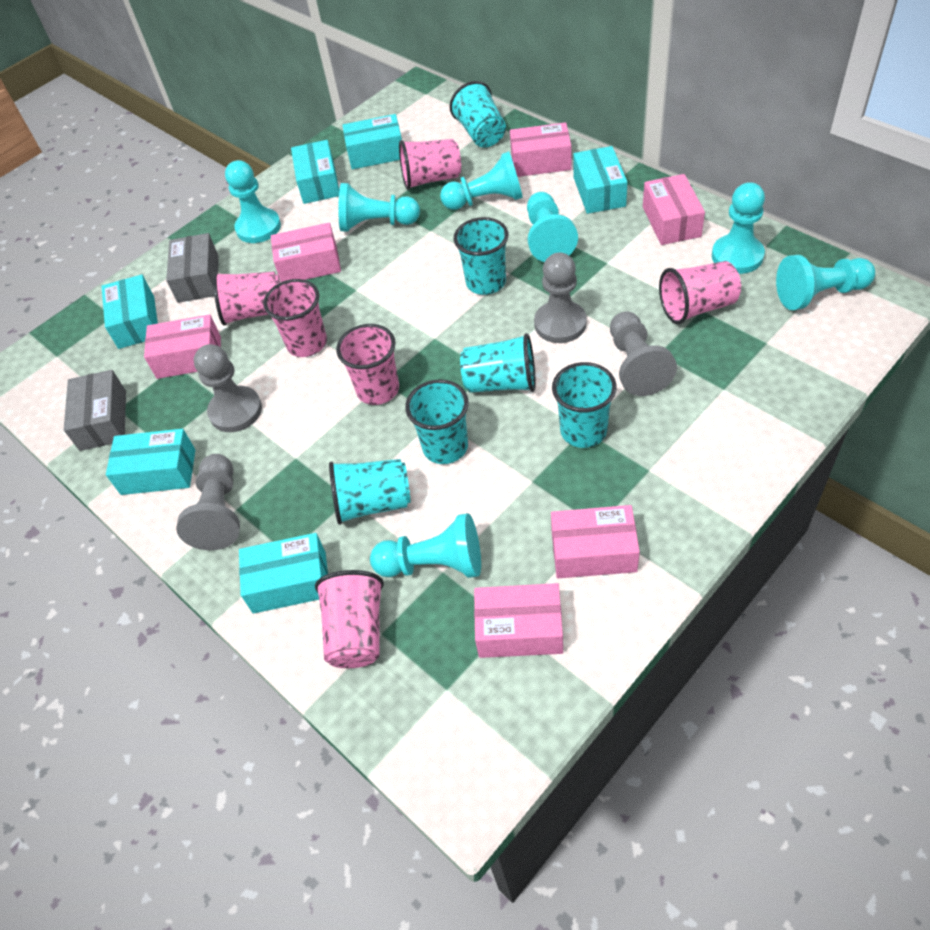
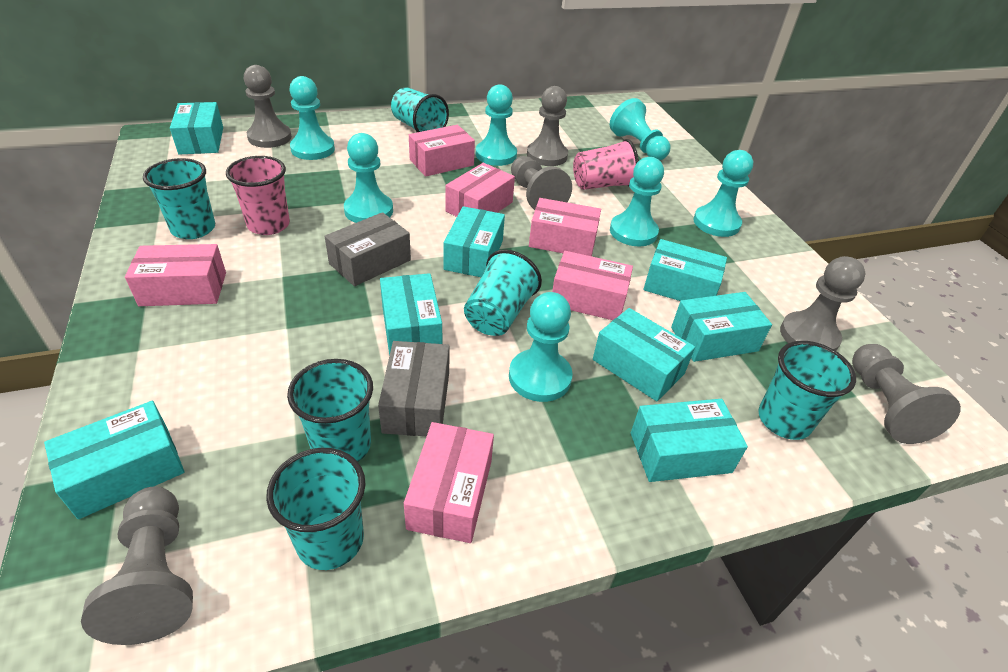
grey pawn: [176,454,240,550] [194,344,262,432] [534,253,587,343] [610,312,677,396] = 4 -> [81,486,193,645] [244,65,292,148] [511,156,572,210] [527,86,568,166] [780,256,865,351] [852,344,961,444] = 6
pink cup: [213,271,280,326] [263,279,327,357] [315,570,384,668] [336,324,399,405] [399,139,461,190] [659,261,741,324] = 6 -> [226,156,290,235] [573,139,639,190] = 2
turquoise box: [101,274,158,349] [106,429,195,495] [239,533,328,614] [291,140,339,204] [342,114,402,169] [573,146,627,214] = 6 -> [44,401,185,519] [170,102,223,155] [380,273,442,356] [444,206,505,277] [593,308,695,401] [631,399,748,482] [643,239,727,301] [671,292,772,362] = 8

